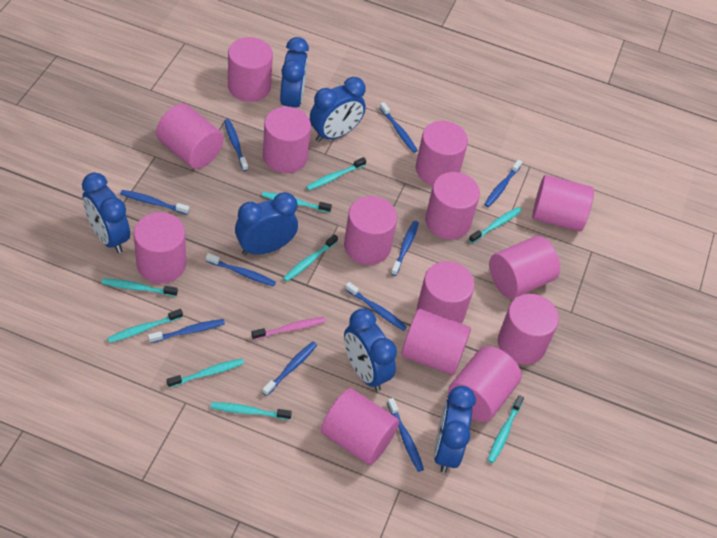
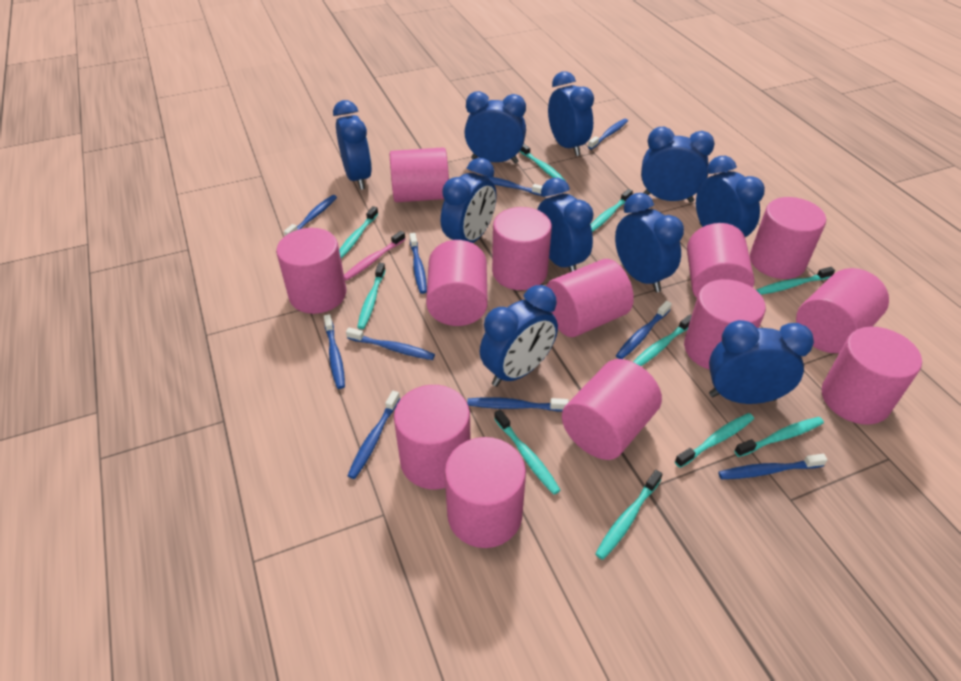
blue clock: [82,173,130,253] [235,192,298,255] [280,37,309,108] [310,77,366,142] [344,308,397,391] [434,386,476,473] = 6 -> [333,100,372,190] [441,158,497,243] [464,91,526,163] [480,285,558,387] [537,178,594,272] [548,71,594,156] [615,193,684,292] [641,127,715,203] [696,156,765,237] [709,320,814,404] = 10
pink cylinder: [134,212,186,283] [156,104,223,169] [228,37,273,102] [263,107,311,173] [321,388,399,465] [344,196,397,265] [402,309,471,375] [416,121,468,186] [417,261,475,324] [425,172,480,240] [448,346,522,422] [489,236,560,299] [498,294,559,365] [532,175,594,232] = 14 -> [276,228,346,314] [390,147,449,202] [394,385,471,489] [426,240,488,326] [444,437,526,548] [492,207,552,290] [546,259,634,337] [562,359,662,460] [684,279,766,370] [687,223,755,298] [750,197,826,279] [796,268,889,353] [822,327,922,425] = 13
turquoise toothbrush: [102,278,178,297] [107,309,183,343] [167,359,244,388] [211,402,292,420] [262,192,332,213] [283,234,338,282] [306,157,366,191] [469,207,522,243] [488,395,524,463] = 9 -> [339,206,378,259] [357,263,386,329] [494,410,560,495] [520,144,566,182] [591,189,633,232] [595,470,663,560] [633,315,692,366] [675,413,754,468] [734,417,824,457] [756,267,835,295] = 10

